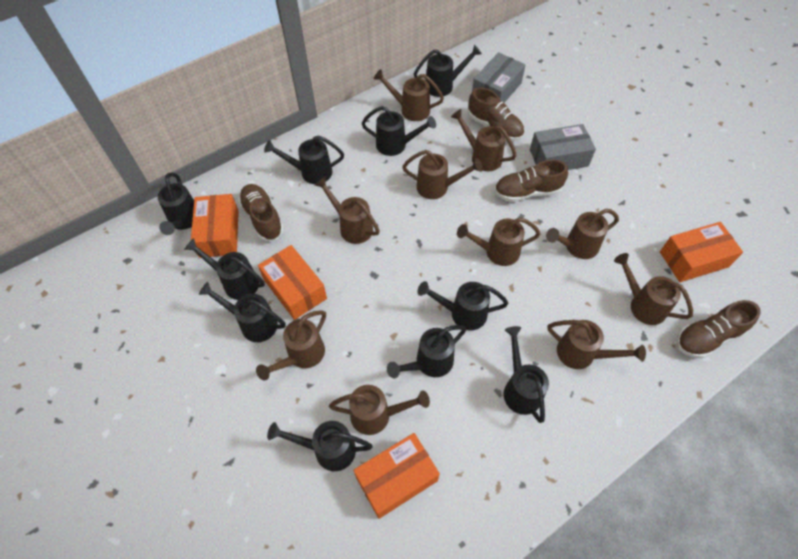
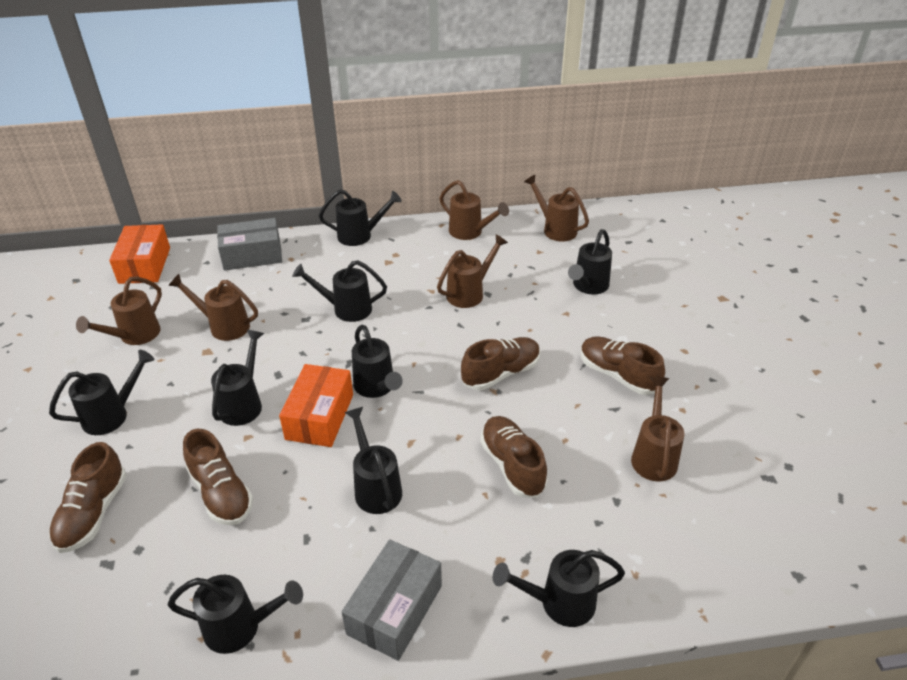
black watering can: [158,173,194,235] [184,238,265,300] [199,282,286,342] [264,136,344,184] [267,421,373,471] [362,106,436,156] [387,325,466,378] [414,45,482,97] [417,281,508,330] [504,326,549,423] = 10 -> [49,350,154,435] [167,575,303,654] [211,330,264,426] [292,260,387,322] [319,189,402,246] [345,407,402,514] [352,325,403,398] [493,550,625,627] [568,229,612,294] = 9
brown shoe: [238,184,284,241] [468,87,524,141] [494,159,568,202] [676,300,761,359] = 4 -> [49,442,127,553] [183,429,253,525] [461,337,540,390] [480,416,548,498] [581,336,665,395] = 5
brown watering can: [256,310,326,380] [315,177,380,244] [329,385,430,435] [373,69,444,121] [402,150,483,199] [451,109,517,171] [457,218,540,266] [546,209,619,259] [547,320,646,369] [614,253,693,325] = 10 -> [76,277,162,345] [168,274,258,341] [437,234,508,308] [439,180,509,240] [524,175,589,241] [631,377,684,481] = 6
orange box: [191,194,239,258] [258,245,327,320] [353,433,440,519] [660,222,743,282] = 4 -> [109,224,170,284] [279,364,353,447] = 2

